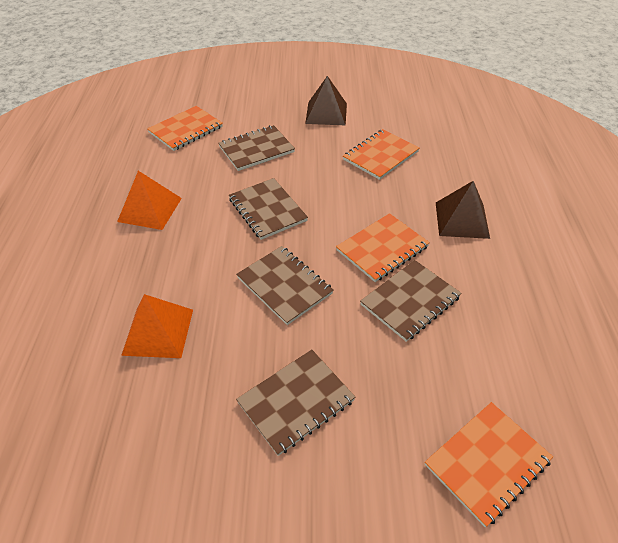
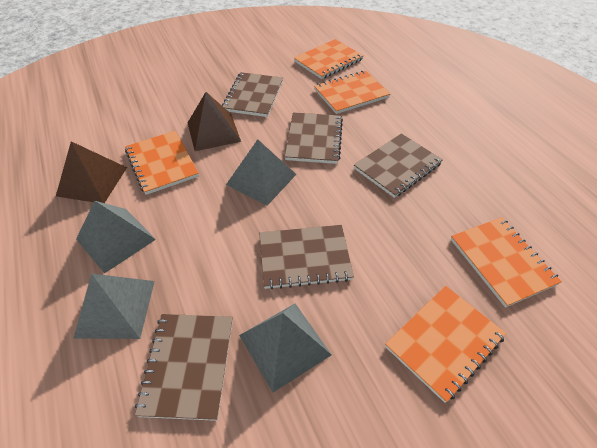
grey pyramid: none = 0 -> [74,273,155,339] [76,201,156,274] [226,139,297,206] [239,303,332,393] = 4
orange notebook: [147,106,223,151] [336,213,430,282] [343,129,420,180] [425,402,553,527] = 4 -> [125,131,199,195] [294,39,364,79] [314,70,391,114] [385,286,506,403] [451,217,562,308] = 5
orange pyramid: [117,171,182,230] [121,294,193,358] = 2 -> none = 0

